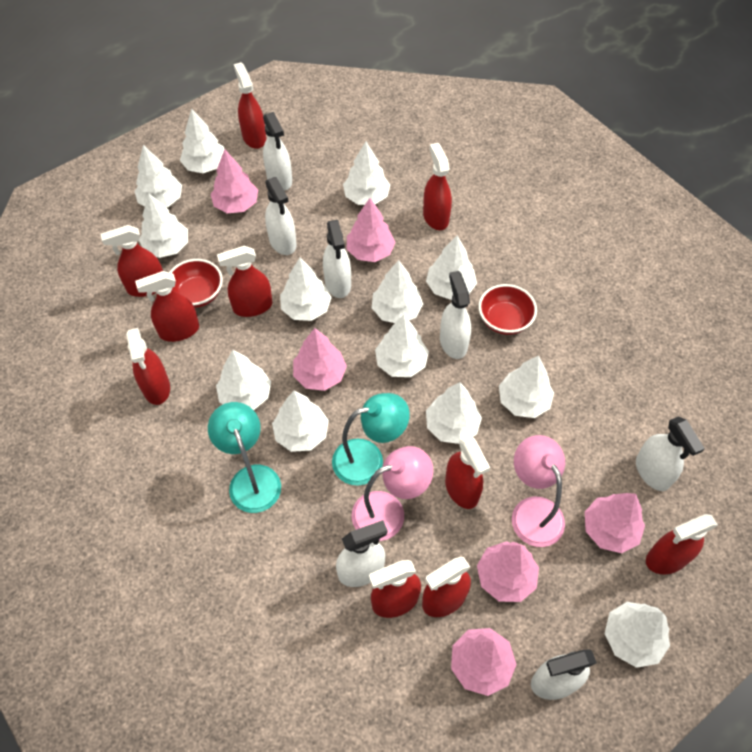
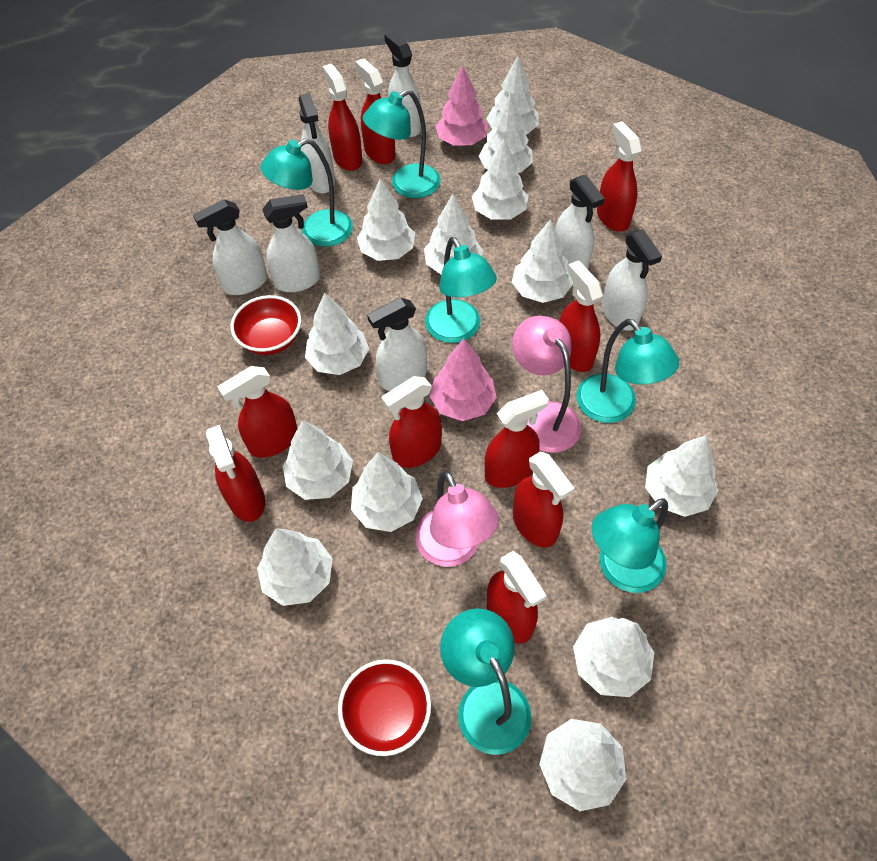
pink tree: [211,149,258,213] [293,328,347,391] [347,198,396,262] [451,628,517,696] [477,541,539,602] [585,493,645,553] = 6 -> [430,339,497,421] [436,65,488,146] = 2
turquoise lamp: [208,402,281,513] [332,393,410,486] = 2 -> [261,138,353,247] [363,89,441,198] [425,237,497,343] [440,608,532,755] [577,319,679,423] [592,498,668,593] = 6

